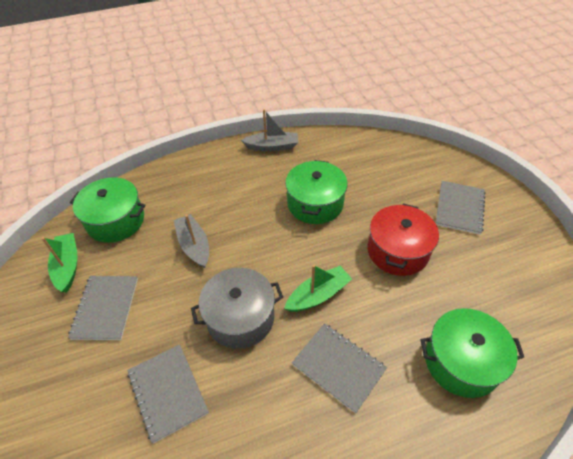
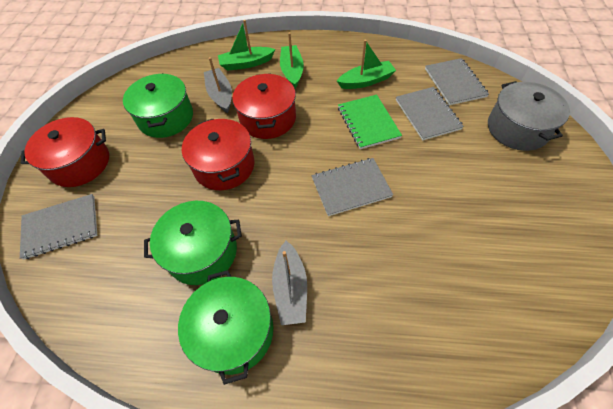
green boat: [41,233,77,293] [284,265,352,312] = 2 -> [218,20,275,71] [280,32,304,88] [337,40,396,89] = 3
green notebook: none = 0 -> [338,94,402,149] = 1
red pot: [367,203,439,276] = 1 -> [21,117,109,187] [182,119,255,190] [232,73,296,139] = 3

